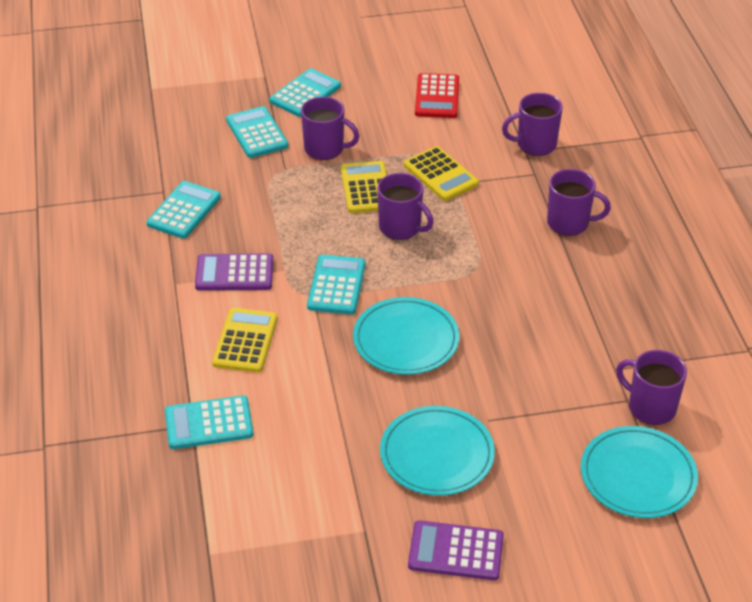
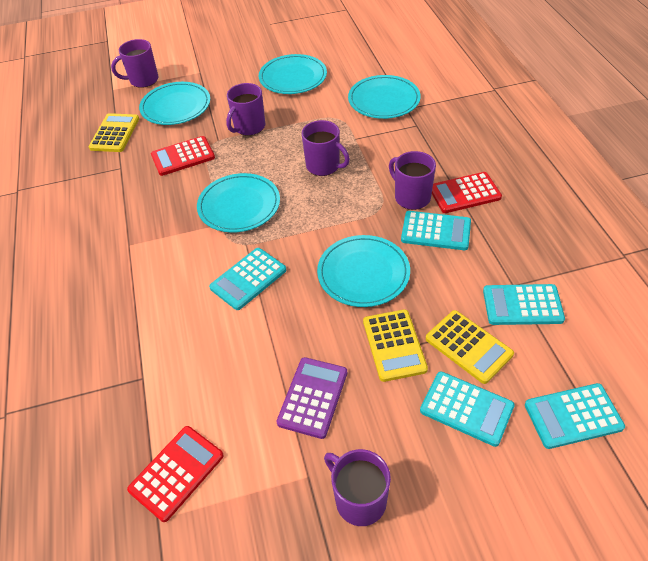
purple calculator: [195,253,273,291] [408,520,504,580] = 2 -> [276,357,347,439] = 1
red calculator: [415,73,459,118] = 1 -> [127,426,224,522] [151,136,215,176] [432,172,502,213] = 3
turquoise plate: [353,297,460,375] [380,406,495,496] [581,426,698,518] = 3 -> [139,82,210,125] [197,173,280,232] [259,54,327,94] [317,235,410,307] [348,75,421,119] = 5

